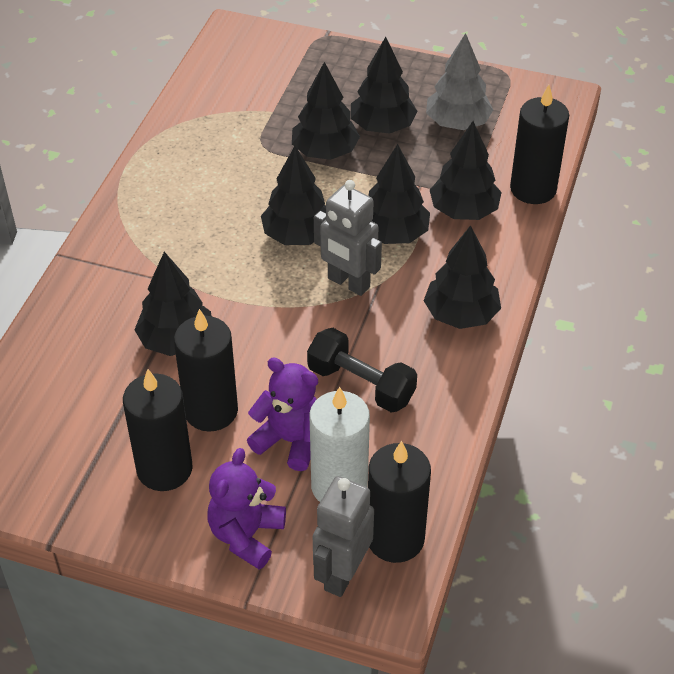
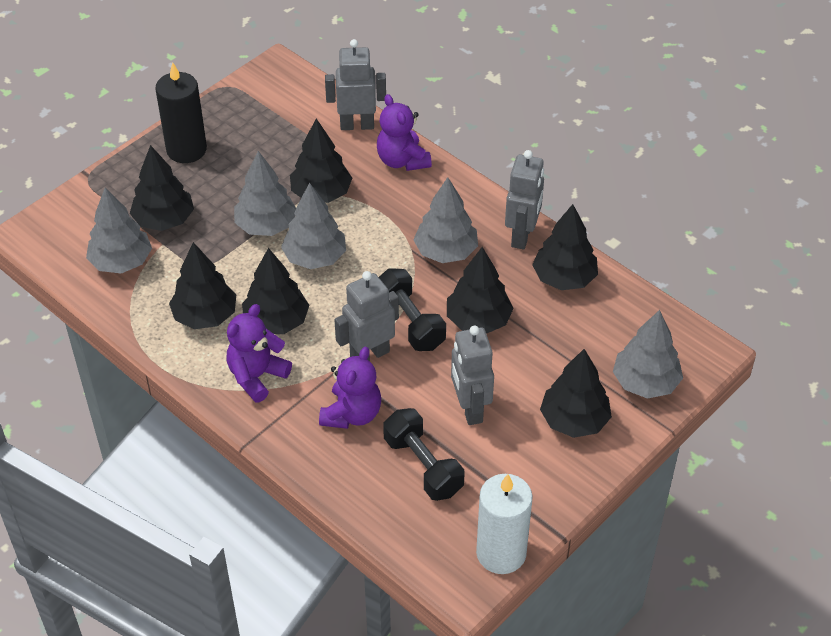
black candle: [123,369,192,491] [174,309,238,432] [368,441,431,563] [510,85,569,204] = 4 -> [155,63,207,163] = 1
black dumbbell: [307,328,417,413] = 1 -> [379,268,446,351] [383,408,464,501] = 2
grey robot: [313,476,374,597] [314,180,382,296] = 2 -> [325,39,386,130] [334,271,399,361] [451,326,494,425] [505,150,544,249] = 4
grey tree: [426,33,493,130] = 1 -> [86,188,152,274] [234,151,296,236] [281,183,346,269] [413,177,478,263] [613,310,683,399] = 5
purple teddy bear: [208,448,286,569] [247,358,318,471] = 2 -> [227,304,292,403] [319,347,381,429] [377,94,432,171] = 3

